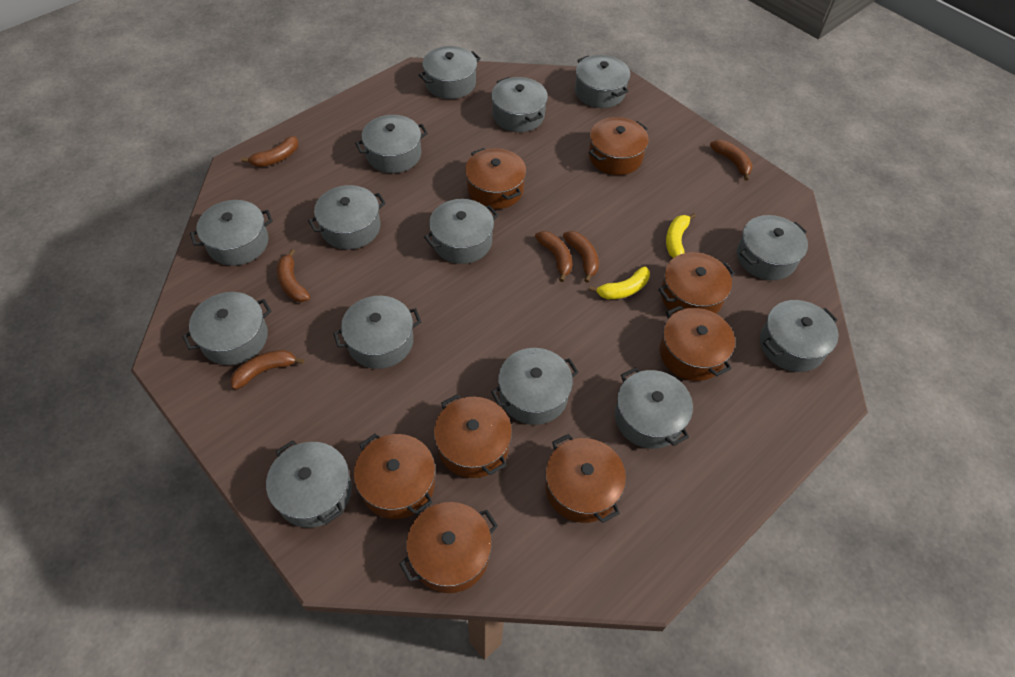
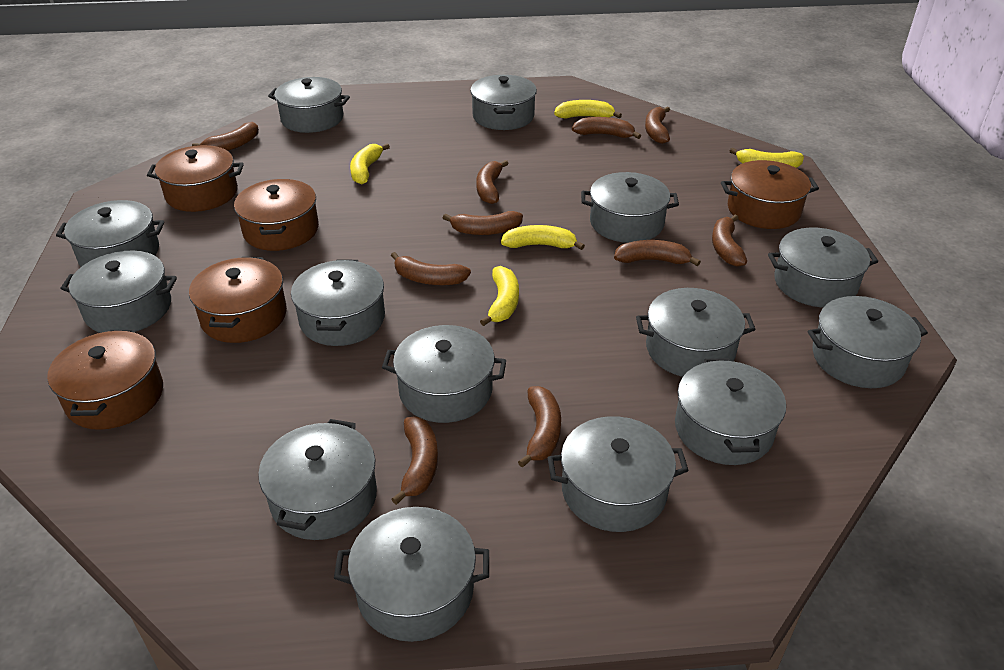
brown banana: [230,350,304,390] [241,136,298,167] [277,249,310,302] [535,231,572,282] [563,231,599,283] [710,140,753,181] = 6 -> [192,122,259,151] [391,252,471,285] [391,417,438,505] [443,211,523,235] [476,160,509,204] [518,386,561,468] [572,117,641,139] [614,240,701,266] [645,106,670,144] [712,214,747,267] = 10
brown pot: [354,434,435,519] [399,502,498,593] [434,394,512,478] [465,148,526,209] [545,434,626,523] [589,117,649,175] [658,252,735,314] [660,306,735,381] = 8 -> [47,329,163,430] [147,145,244,212] [189,257,287,343] [234,179,319,251] [721,160,819,229] = 5
yellow banana: [589,266,650,299] [666,213,696,258] = 2 -> [350,143,390,184] [480,266,519,326] [501,225,585,250] [554,100,622,119] [730,148,804,168] = 5

